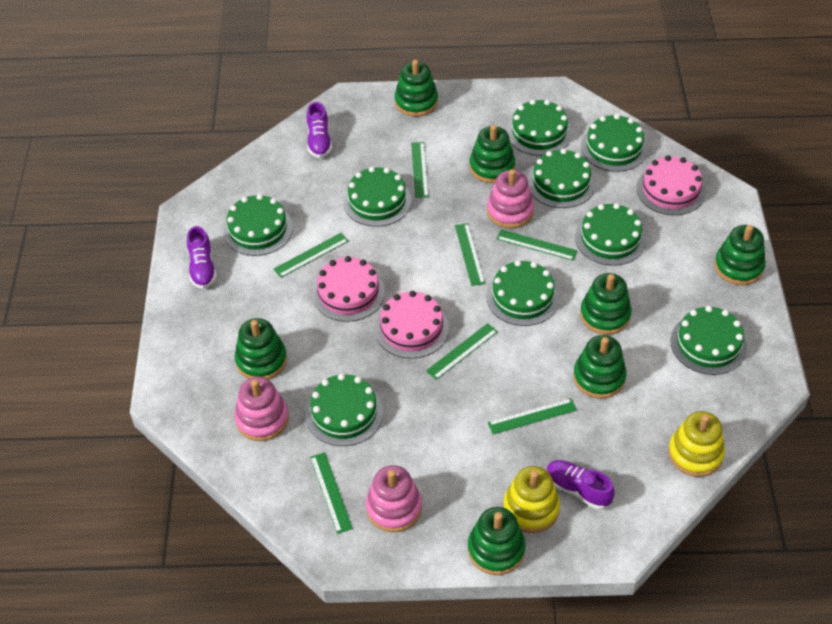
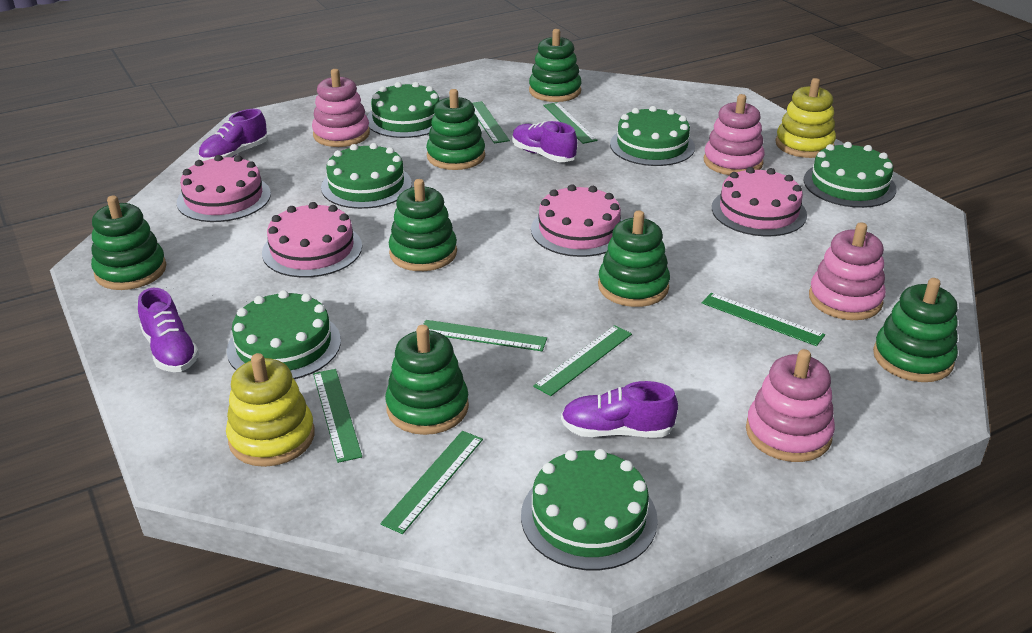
green cake: [223,194,293,256] [305,374,383,446] [343,167,411,227] [486,260,560,326] [507,100,572,156] [527,149,595,208] [575,203,646,266] [581,114,648,172] [670,306,747,375] = 9 -> [226,290,341,379] [321,143,412,209] [367,82,440,138] [521,449,658,571] [610,106,695,166] [804,142,897,208] = 6
pink cake: [312,256,385,322] [375,291,449,359] [636,155,706,215] = 3 -> [177,155,271,222] [262,202,362,278] [531,184,623,257] [712,167,807,236] = 4
pink stacking toy: [235,377,289,441] [366,465,422,532] [487,169,534,228] = 3 -> [312,69,370,147] [704,94,765,175] [746,349,835,462] [809,222,886,320] = 4
purple shoe: [187,226,217,289] [307,102,332,158] [546,460,615,510] = 3 -> [138,288,199,372] [198,109,268,161] [512,121,577,162] [561,381,678,438] = 4

